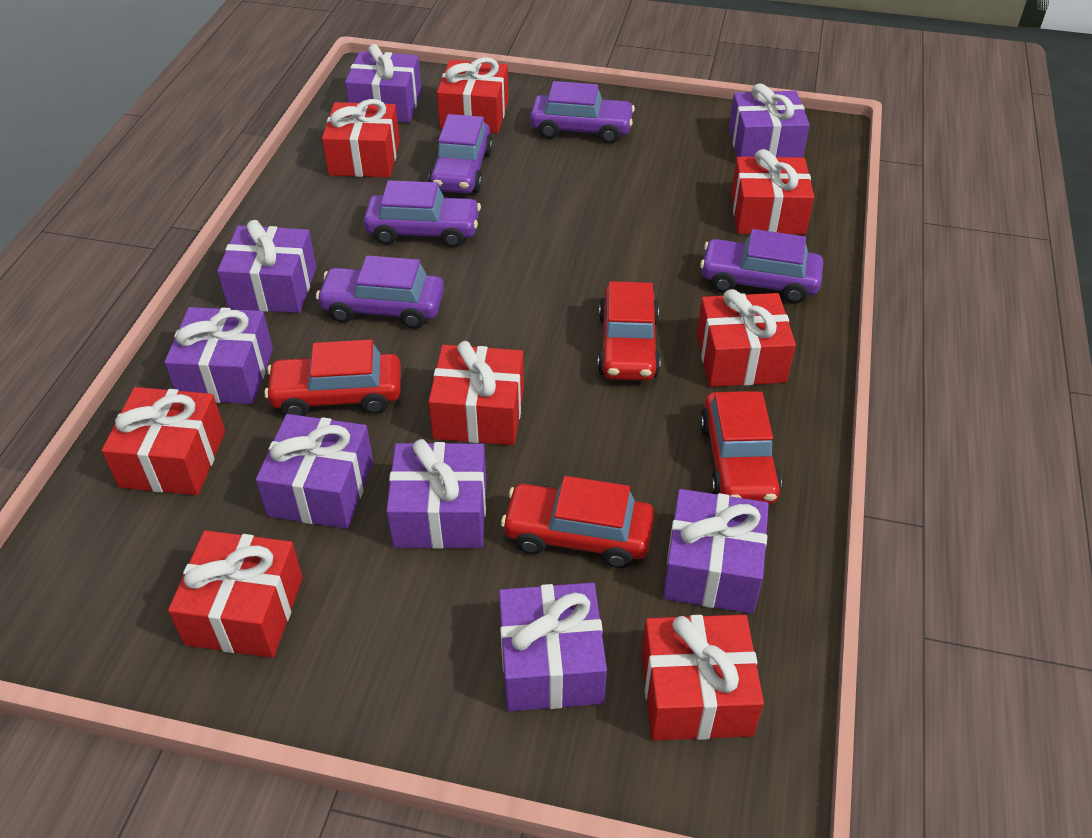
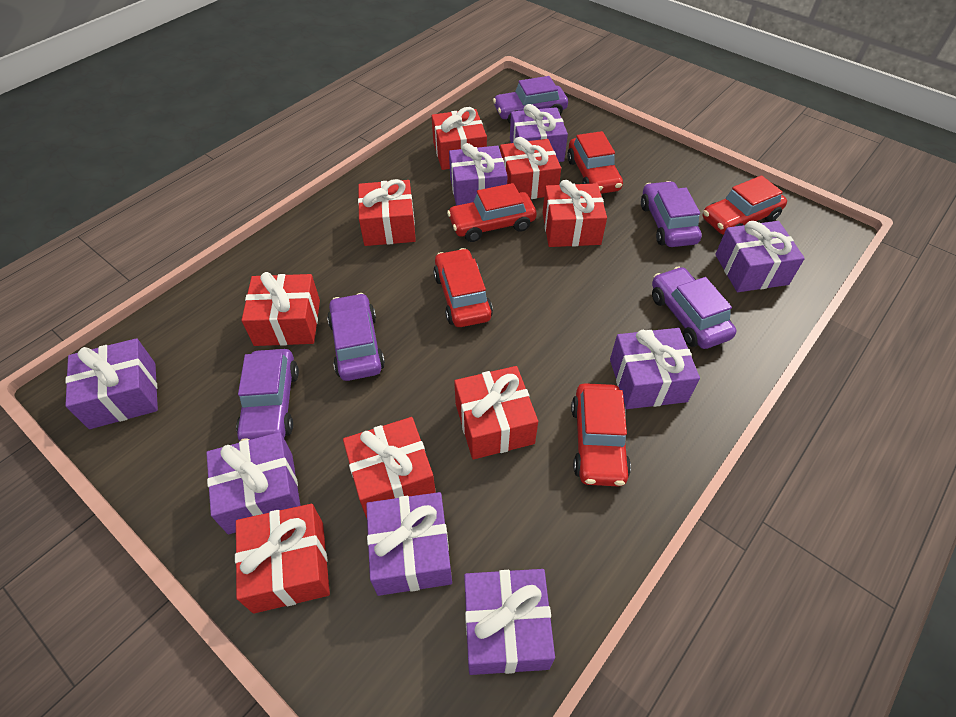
red car: [264,340,401,416] [501,476,655,568] [597,281,661,381] [700,391,782,504] = 4 -> [433,248,493,327] [447,183,537,242] [567,131,623,194] [571,383,631,486] [703,175,787,235] = 5

